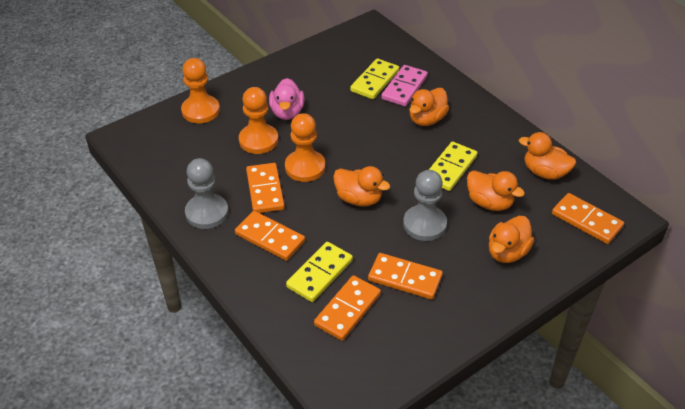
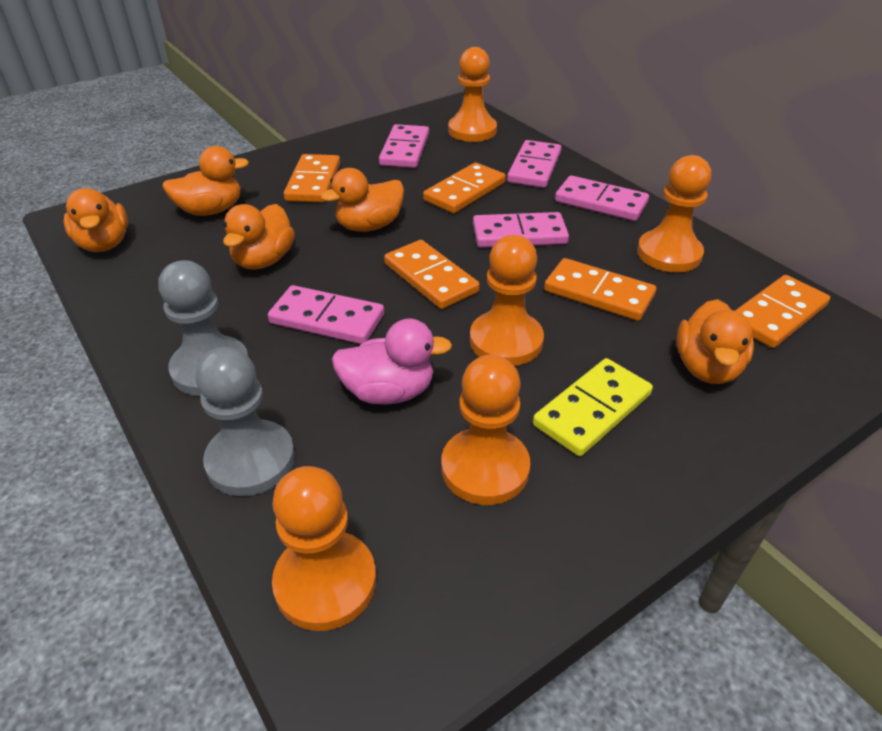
orange pawn: [181,58,220,123] [239,87,278,154] [285,113,326,182] = 3 -> [272,466,376,631] [442,355,530,505] [448,47,497,142] [470,235,544,366] [637,155,711,272] = 5
pink domino: [381,65,428,106] = 1 -> [268,285,384,344] [379,124,429,168] [473,212,569,248] [507,140,562,188] [555,176,649,221] = 5
yellow domino: [286,242,353,302] [350,59,399,99] [429,142,477,191] = 3 -> [533,358,653,456] = 1

